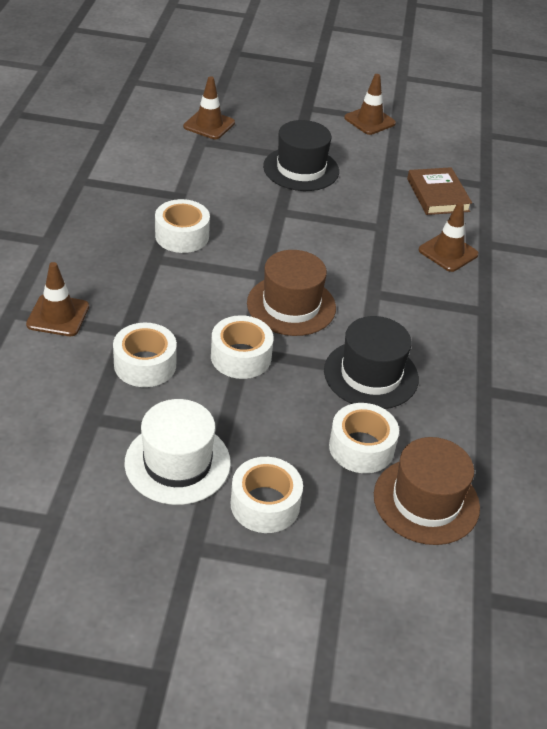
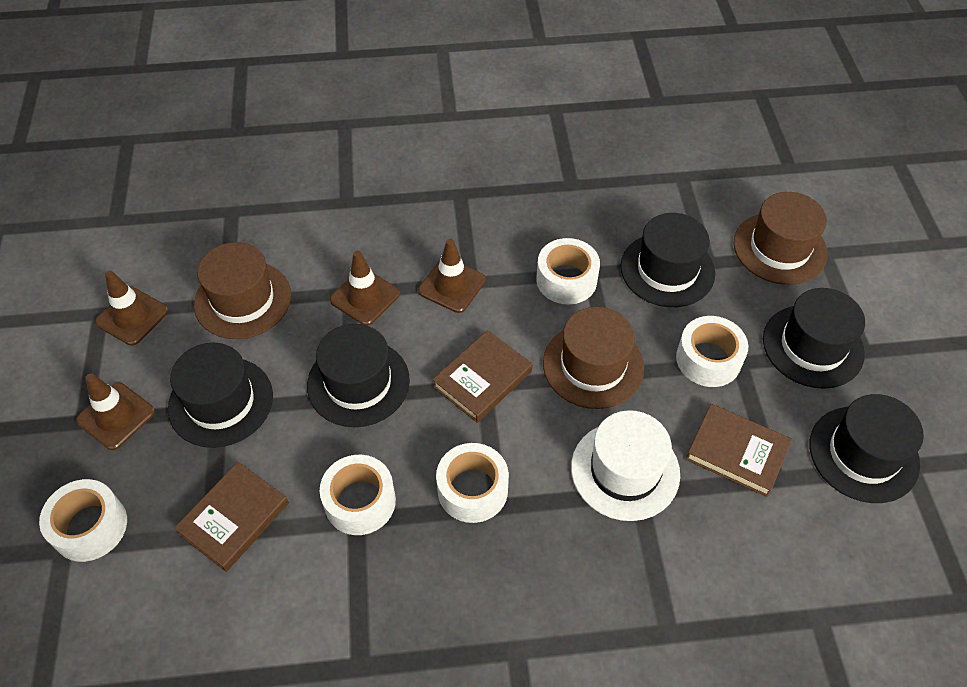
black hat: [263,120,339,191] [324,316,419,409] = 2 -> [168,343,273,448] [307,324,410,427] [621,213,715,307] [763,288,865,389] [810,394,924,503] = 5
brown book: [407,167,472,215] = 1 -> [174,462,289,572] [432,330,532,423] [685,404,792,497] = 3
brown hat: [247,250,336,336] [374,437,480,545] = 2 -> [194,242,291,339] [543,307,644,409] [733,192,828,285] = 3

